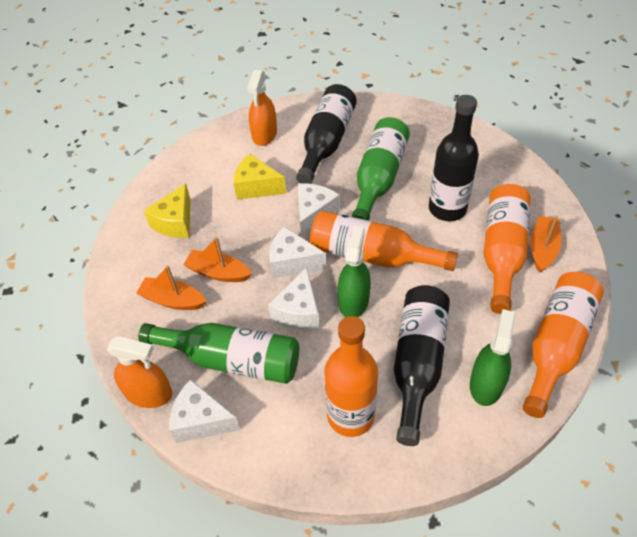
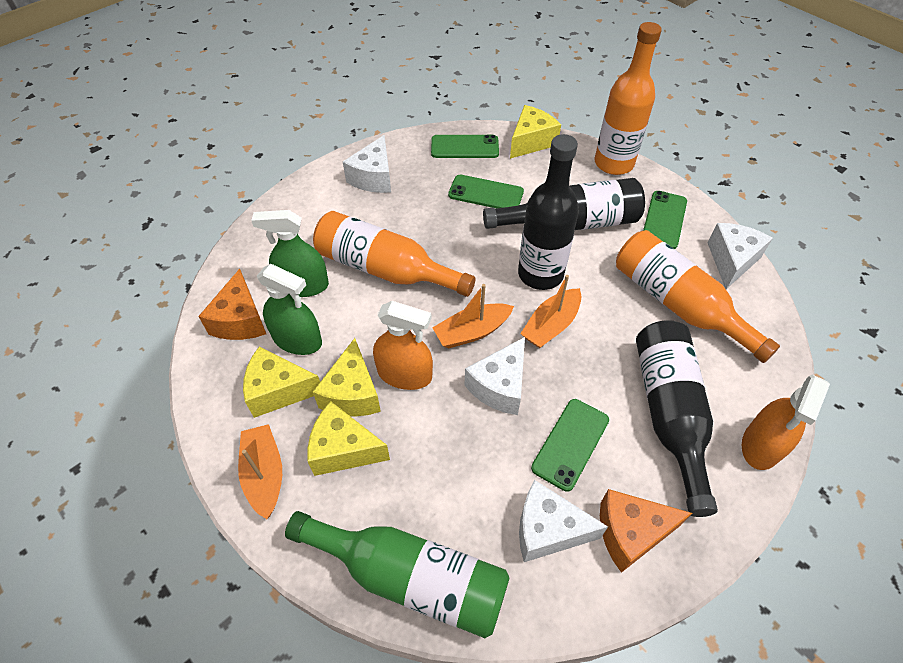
green bottle: [138,323,299,384] [351,117,410,220] = 2 -> [285,511,510,638] = 1
green phone: none = 0 -> [431,135,499,158] [448,175,524,208] [531,399,609,492] [643,191,687,249] = 4
orange bottle: [310,210,458,271] [325,316,378,437] [484,184,530,314] [523,272,604,418] = 4 -> [313,211,476,297] [594,22,662,175] [616,230,780,363] = 3
orange cheese: none = 0 -> [198,269,266,340] [600,489,692,573] = 2
yellow cheese: [144,183,191,238] [234,154,286,200] = 2 -> [243,347,320,418] [307,401,390,476] [313,338,381,417] [510,105,561,159] = 4

